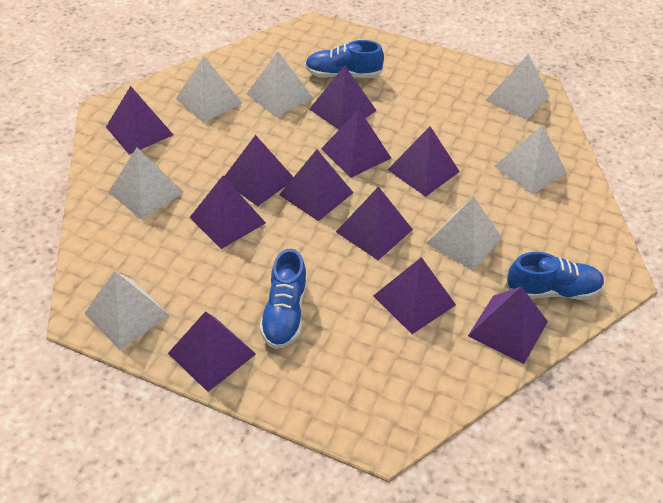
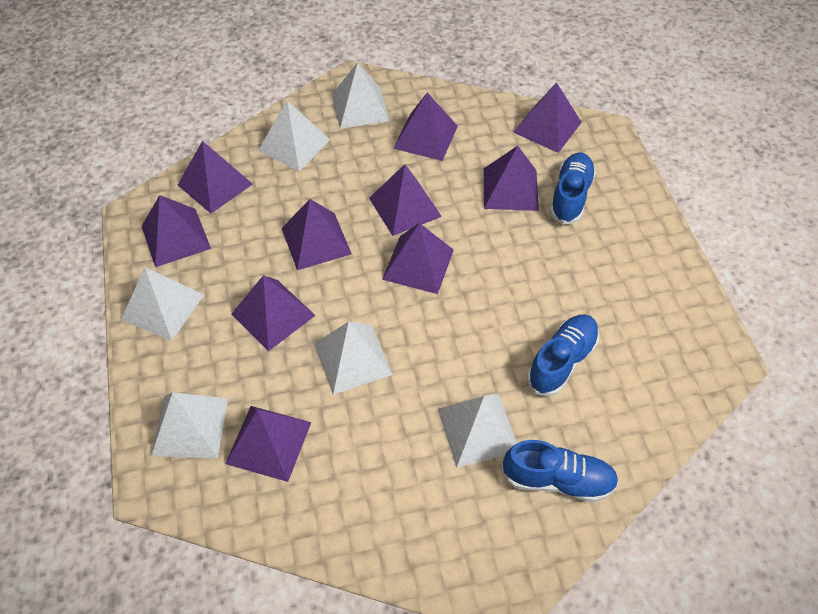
purple pyramid: [106,86,173,154] [168,311,256,392] [190,176,266,249] [224,135,293,206] [279,149,354,221] [309,65,377,129] [321,109,391,178] [336,186,413,260] [373,257,456,334] [388,126,460,197] [468,286,548,364] = 11 -> [141,195,211,267] [178,141,253,213] [225,406,311,482] [232,275,316,351] [282,199,352,270] [369,164,442,236] [382,223,454,294] [393,92,458,161] [484,146,539,211] [513,82,582,153] = 10
white pyramid: [84,271,170,350] [109,147,184,220] [176,56,242,123] [247,51,313,117] [426,197,502,271] [485,54,549,120] [495,125,566,195] = 7 -> [121,267,204,341] [151,392,228,458] [258,101,330,171] [314,322,393,395] [332,62,390,129] [438,394,517,468] = 6

